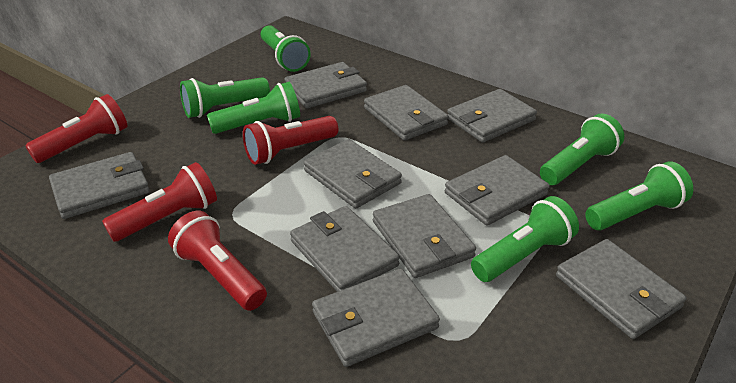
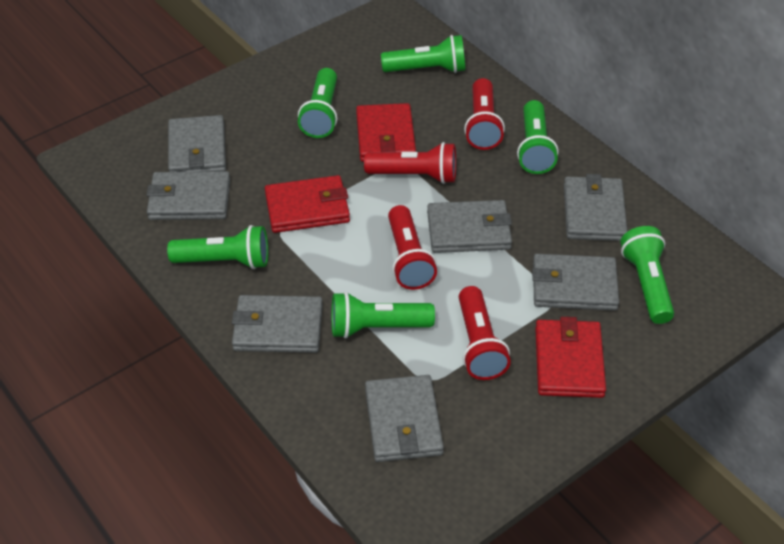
grey wallet: [49,152,150,219] [284,62,367,108] [290,206,400,292] [304,139,402,209] [312,268,440,367] [364,85,449,141] [373,194,476,278] [445,155,550,226] [447,89,537,143] [556,239,687,339] = 10 -> [147,171,230,220] [168,115,226,172] [232,295,323,353] [365,375,444,462] [427,200,512,253] [532,254,619,311] [564,174,628,241] = 7
red wallet: none = 0 -> [265,175,350,233] [356,103,416,162] [535,317,606,398] = 3

